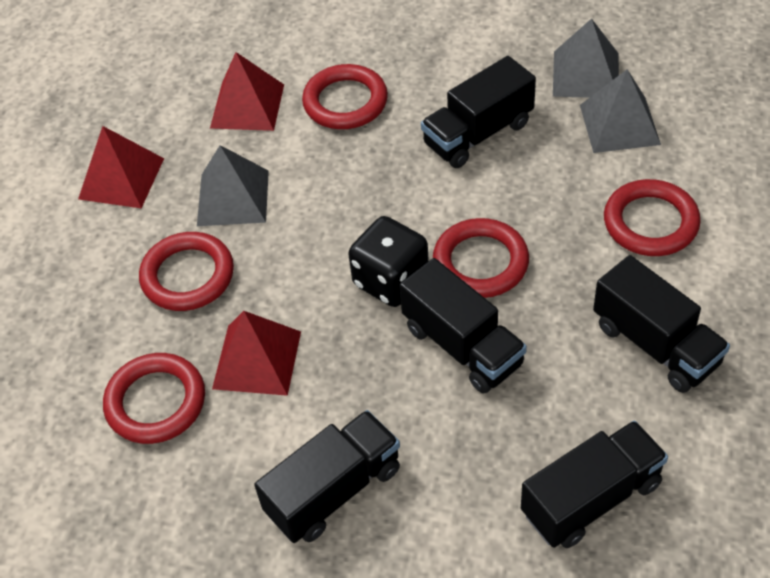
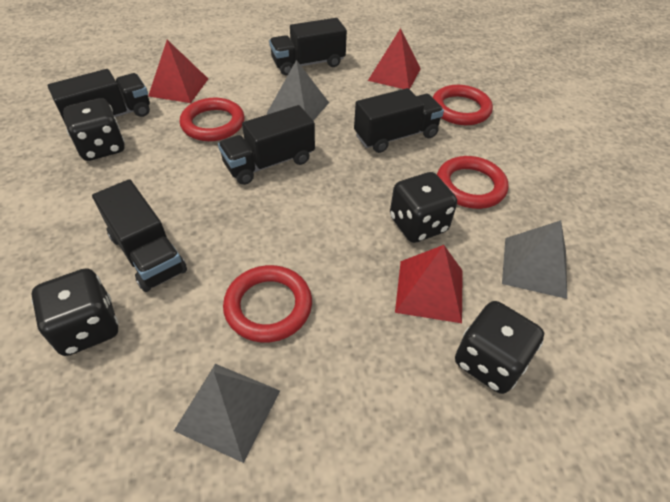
black dice: [348,216,429,307] = 1 -> [31,268,119,356] [63,98,125,161] [390,172,457,243] [455,301,544,394] = 4
red ring: [103,353,205,444] [139,232,234,311] [302,64,388,129] [433,218,529,298] [604,179,701,256] = 5 -> [180,98,244,141] [223,265,312,343] [433,85,493,125] [437,156,508,209] = 4

